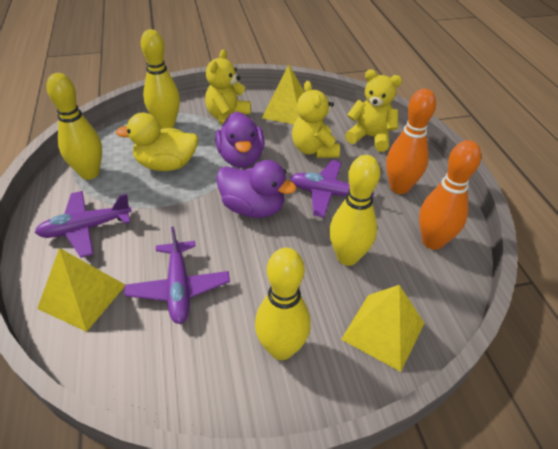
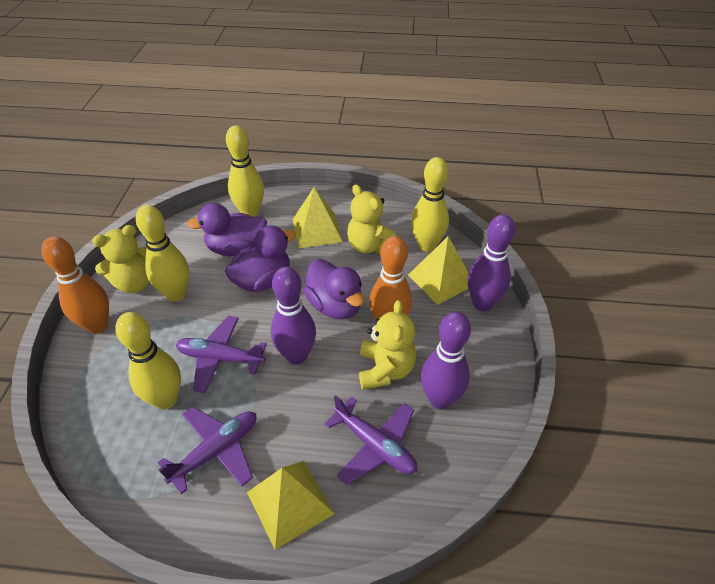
purple bowling pin: none = 0 -> [271,267,316,365] [421,312,471,409] [468,214,515,311] = 3
purple duck: [215,111,265,168] [216,160,297,218] = 2 -> [187,203,267,256] [225,225,296,292] [303,259,365,319] = 3
yellow duck: [116,113,198,171] = 1 -> none = 0

